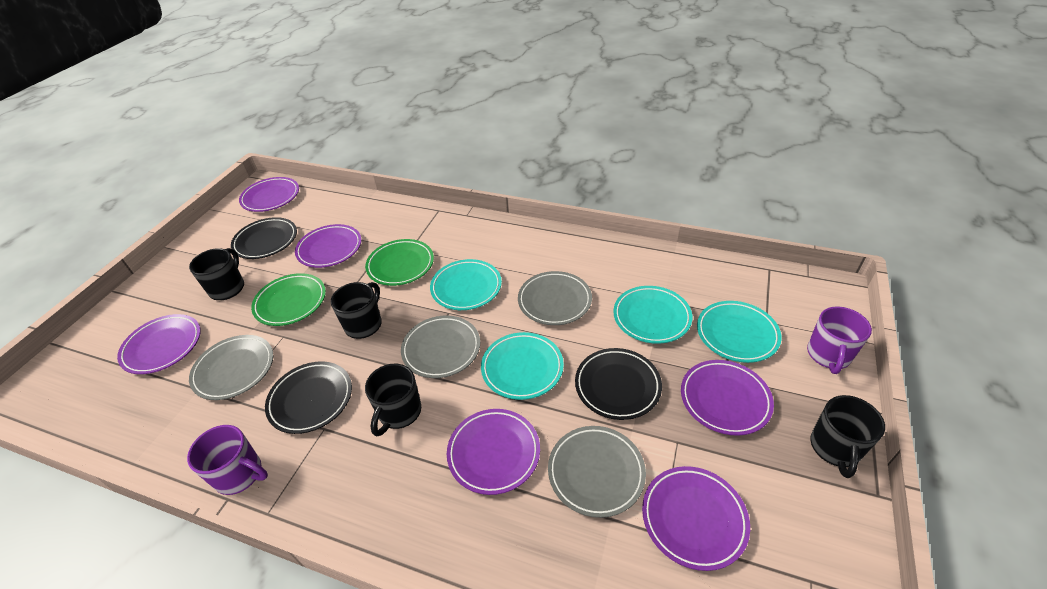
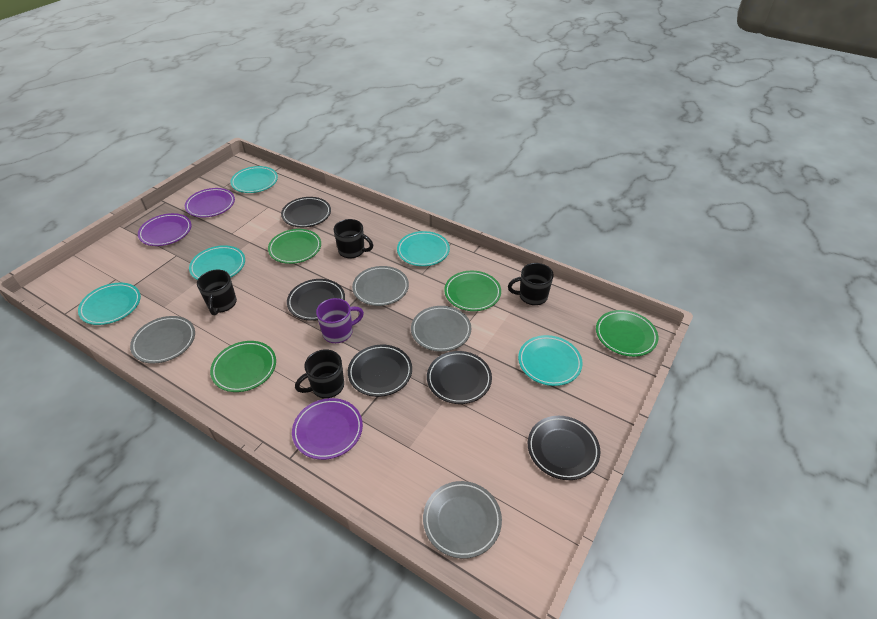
black plate: [231,217,297,259] [265,361,352,434] [575,348,662,420] = 3 -> [281,197,331,227] [287,279,345,321] [348,345,412,397] [427,351,492,404] [528,416,600,480] = 5
green plate: [251,273,326,326] [365,239,434,286] = 2 -> [210,341,276,392] [268,229,321,264] [444,271,501,311] [596,310,658,357] = 4
purple mug: [187,425,268,495] [807,307,872,374] = 2 -> [316,298,364,343] = 1
purple plate: [117,314,201,374] [239,177,299,212] [295,224,361,268] [447,409,540,495] [642,466,750,571] [681,360,774,436] = 6 -> [138,213,192,246] [185,188,235,217] [292,398,363,460] = 3
turquoise plate: [430,259,502,310] [481,332,564,400] [613,286,692,344] [697,301,781,363] = 4 -> [78,283,141,325] [189,245,245,280] [230,166,278,193] [397,231,450,266] [518,335,583,386] = 5

